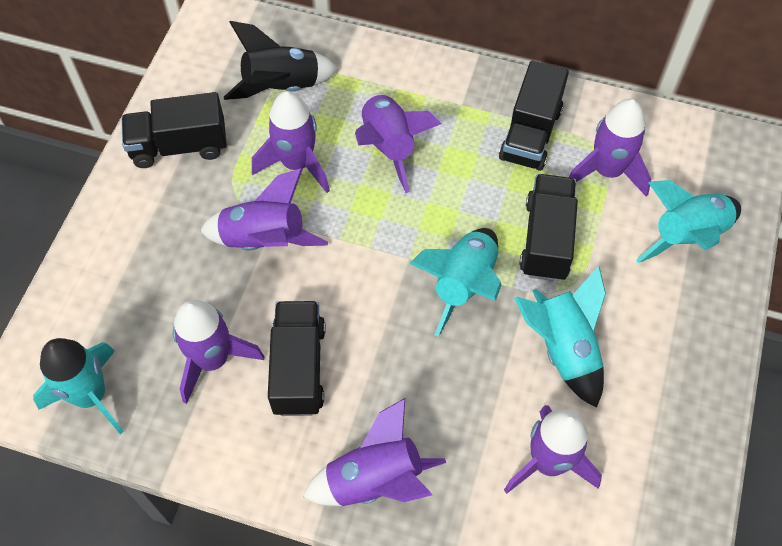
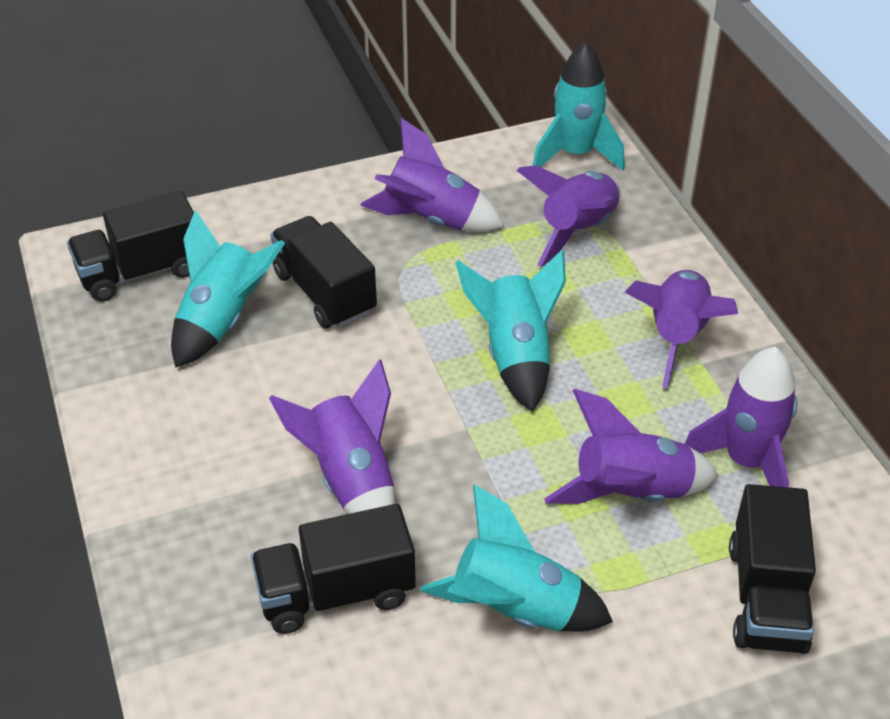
black rocket: [224,21,338,100] = 1 -> none = 0
purple rocket: [173,299,264,404] [200,168,328,250] [252,91,330,193] [303,398,446,506] [355,93,442,193] [504,405,602,494] [569,99,651,197] = 7 -> [269,359,395,514] [360,118,504,232] [516,165,621,267] [544,389,719,504] [625,270,738,388] [685,347,797,487] = 6

